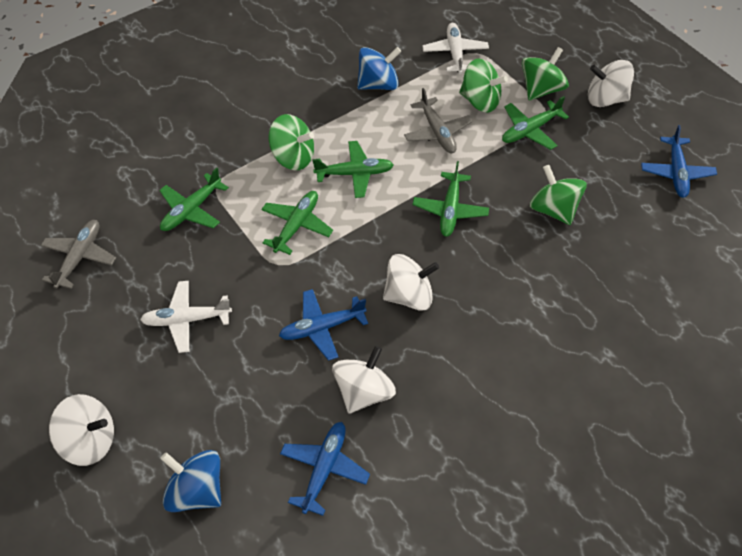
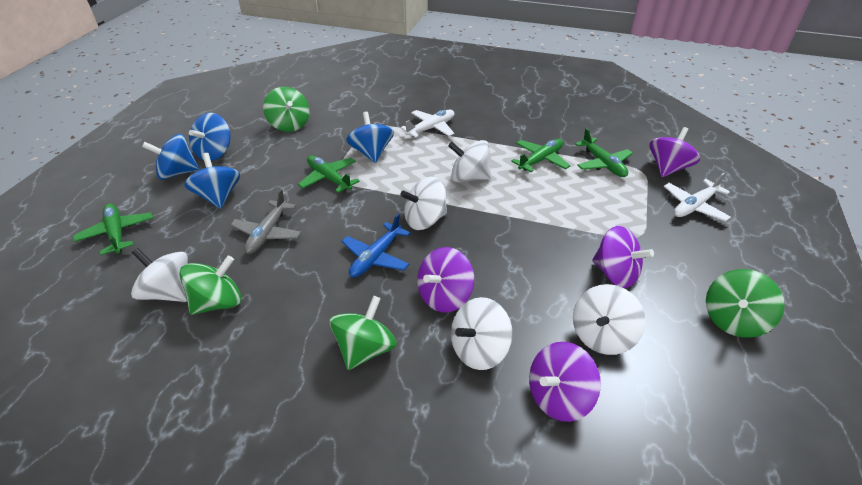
blue plane: [279,289,368,361] [280,422,370,516] [641,125,717,198] = 3 -> [341,214,410,278] = 1
blue spinning top: [160,450,221,512] [357,47,401,90] = 2 -> [142,134,199,180] [184,153,240,209] [189,113,231,161] [346,112,394,163] = 4
green plane: [159,168,229,231] [261,191,333,255] [312,141,394,198] [412,161,489,237] [502,96,569,150] = 5 -> [73,203,153,255] [298,155,360,193] [511,139,571,172] [575,128,633,177] = 4
grey plane: [40,220,116,289] [404,88,473,153] = 2 -> [230,189,301,254] = 1
purple spinning top: none = 0 -> [417,247,474,312] [529,342,601,422] [592,226,654,288] [649,127,700,177] = 4
white spinning top: [49,394,114,466] [332,346,396,413] [383,254,439,311] [588,60,634,107] = 4 -> [131,248,188,302] [400,177,447,230] [448,140,491,182] [451,297,513,370] [573,284,646,355] = 5

